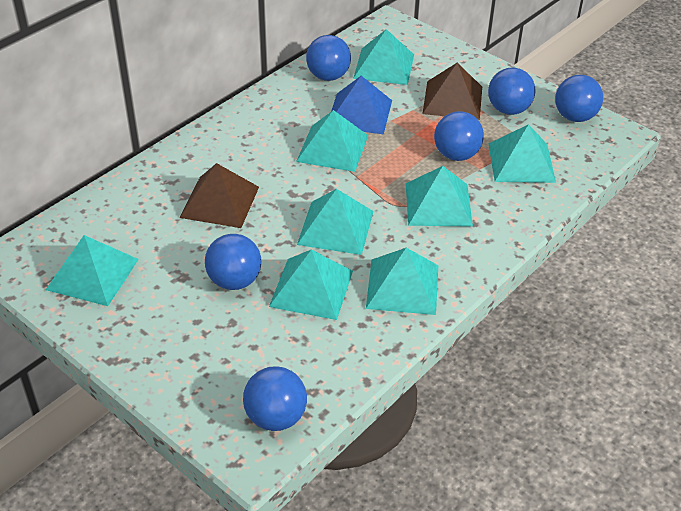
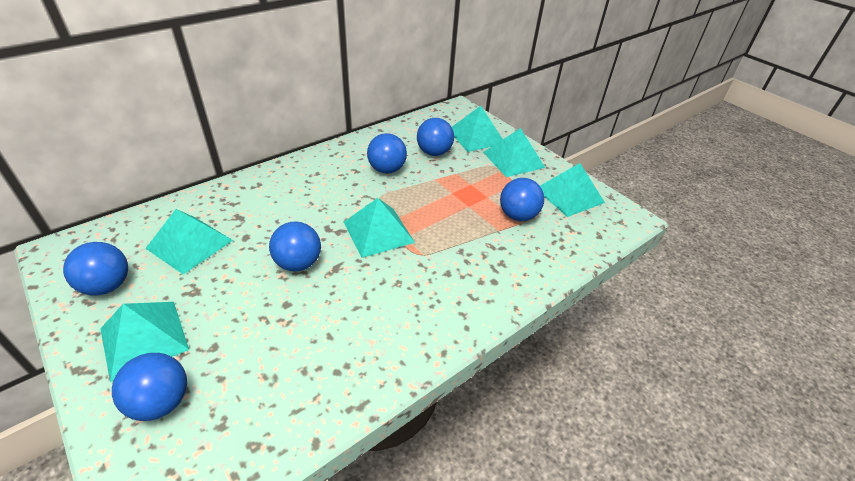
blue pyramid: [331,76,392,134] = 1 -> none = 0
brown pyramid: [180,163,259,228] [422,63,482,120] = 2 -> none = 0
turquoise pyramid: [45,235,139,306] [269,249,353,320] [296,110,368,172] [297,189,374,255] [353,29,414,85] [366,248,438,315] [406,166,473,227] [488,124,556,183] = 8 -> [100,302,189,382] [145,209,233,275] [344,198,415,258] [452,106,503,152] [483,128,545,177] [540,163,605,217] = 6

